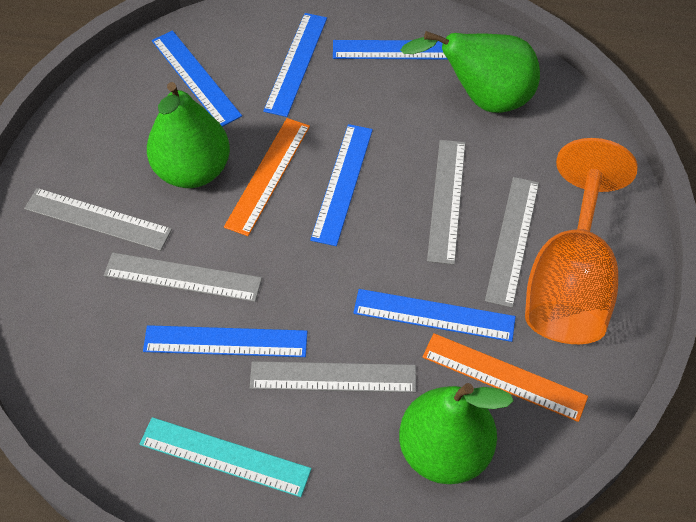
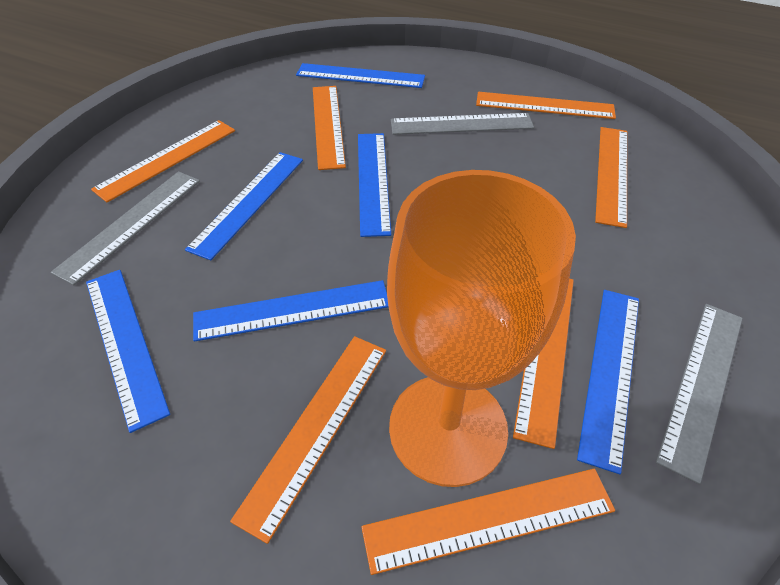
green pear: [147,82,230,188] [399,383,514,484] [401,31,540,113] = 3 -> none = 0
grey ruler: [24,188,172,251] [104,252,262,302] [250,361,416,393] [427,140,466,265] [485,177,539,308] = 5 -> [51,171,200,285] [391,113,534,135] [656,304,743,484] = 3
orange ruler: [224,118,310,236] [423,333,588,422] = 2 -> [91,120,235,203] [230,336,386,544] [313,86,346,170] [361,468,615,575] [476,92,616,119] [513,279,574,449] [595,127,627,228] = 7
turquoise ruler: [139,417,312,497] = 1 -> none = 0

